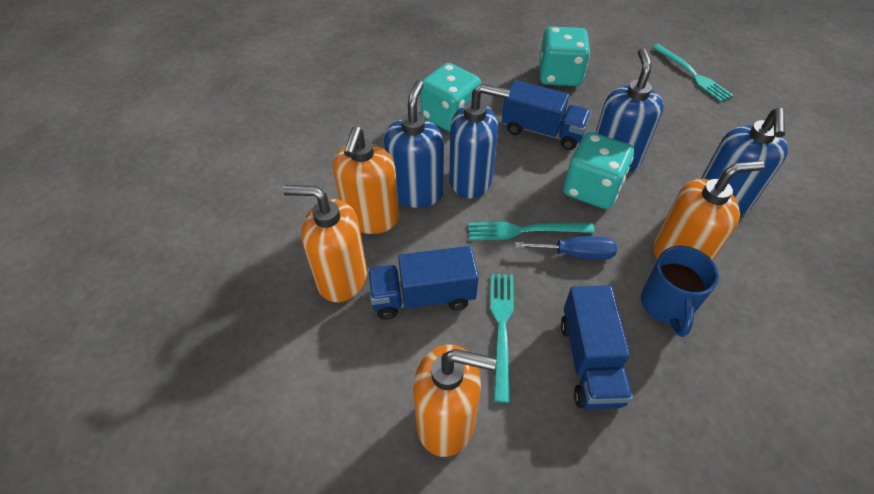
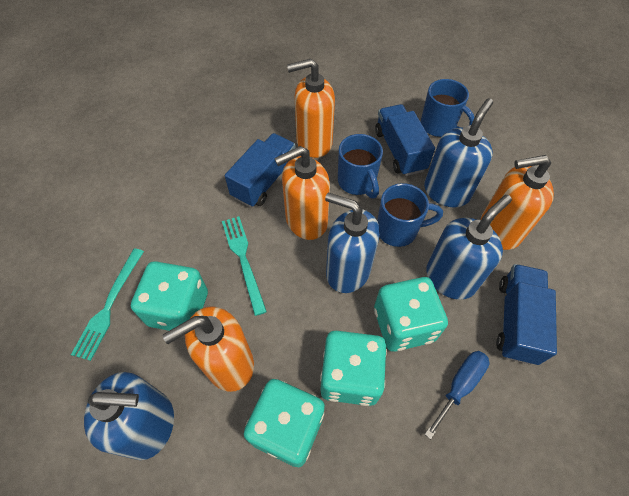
blue mug: [641,246,719,337] = 1 -> [338,134,383,198] [377,183,443,247] [421,79,475,137] = 3
turquoise dice: [420,63,481,132] [539,26,590,86] [563,132,634,209] = 3 -> [131,261,208,331] [244,379,325,467] [320,331,387,406] [374,277,448,351] = 4
turquoise fork: [468,222,595,240] [490,274,514,403] [652,44,733,102] = 3 -> [71,248,144,361] [222,216,267,316] = 2

